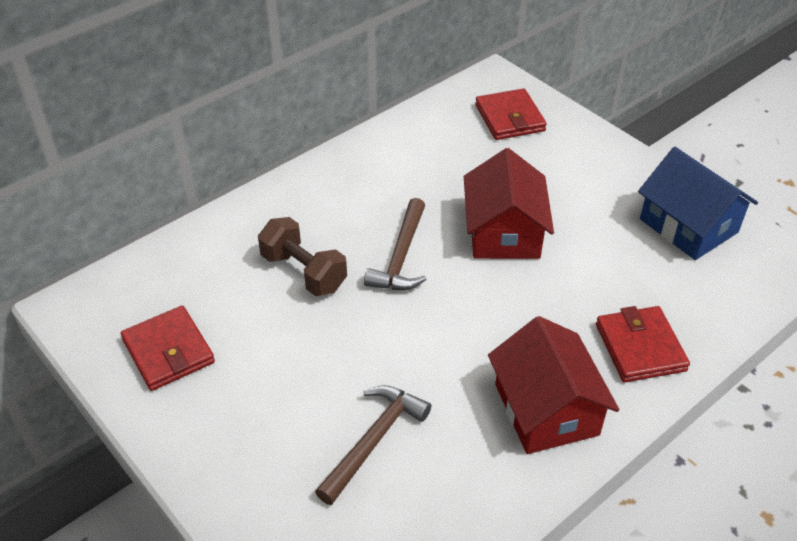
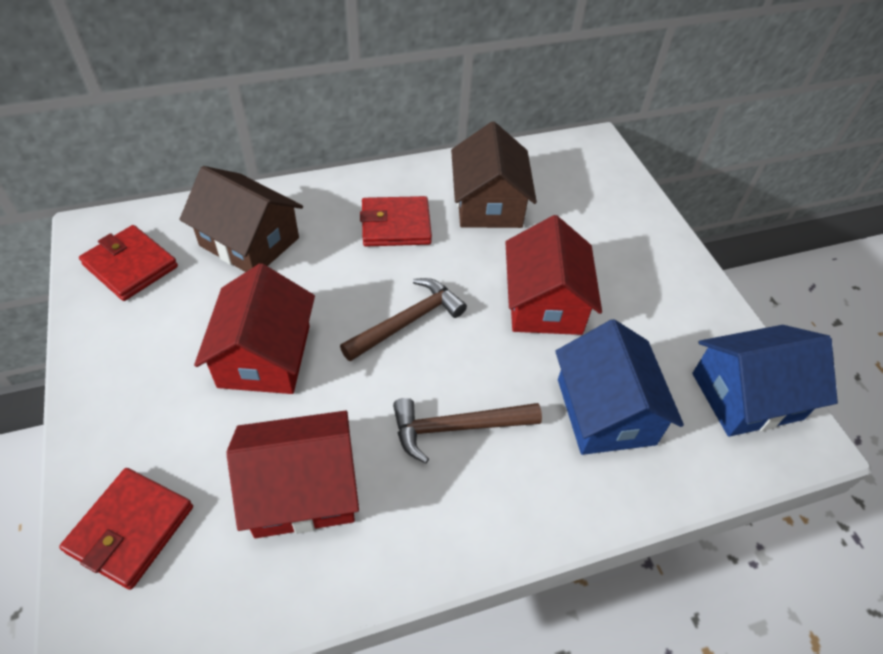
blue house: [638,147,758,260] = 1 -> [555,319,684,455] [692,325,838,437] = 2
brown dumbbell: [258,217,347,296] = 1 -> none = 0
brown house: none = 0 -> [179,166,303,272] [451,121,537,228] = 2
red house: [464,148,554,259] [488,316,619,454] = 2 -> [194,263,315,394] [227,411,359,538] [505,215,602,335] = 3

